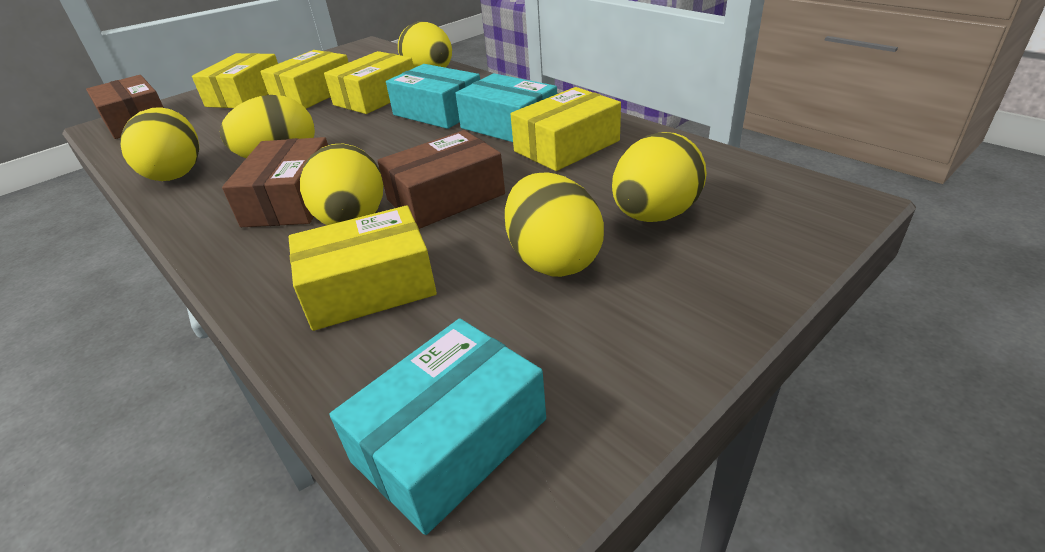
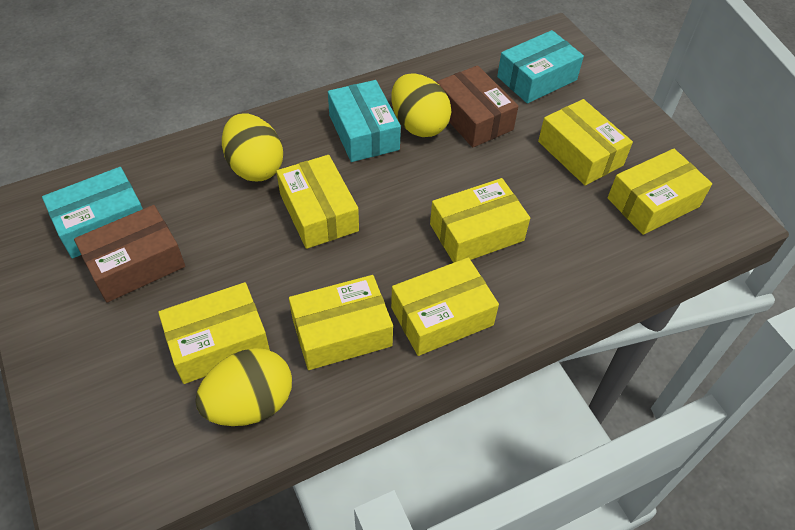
brown box: [86,75,164,139] [222,137,328,227] [377,130,505,229] = 3 -> [74,205,185,302] [436,65,518,148] = 2
yellow box: [192,53,278,108] [260,50,349,109] [288,206,437,331] [324,51,414,114] [511,87,621,171] = 5 -> [158,282,270,384] [276,155,359,249] [289,275,393,370] [391,258,499,356] [430,178,530,263] [538,99,633,186] [608,149,712,235] = 7
yellow egg: [120,107,200,181] [220,95,315,158] [300,144,383,225] [398,21,452,68] [505,173,604,277] [612,132,707,222] = 6 -> [195,348,292,426] [222,114,283,181] [391,74,451,137] = 3

